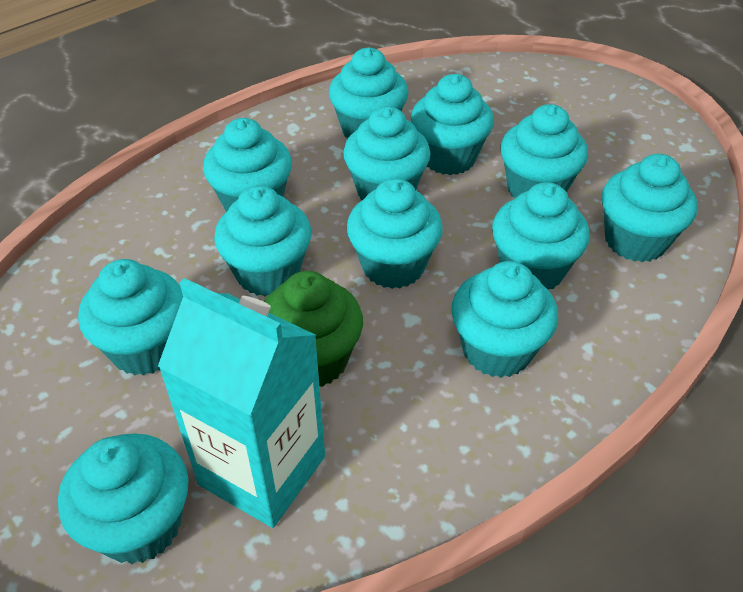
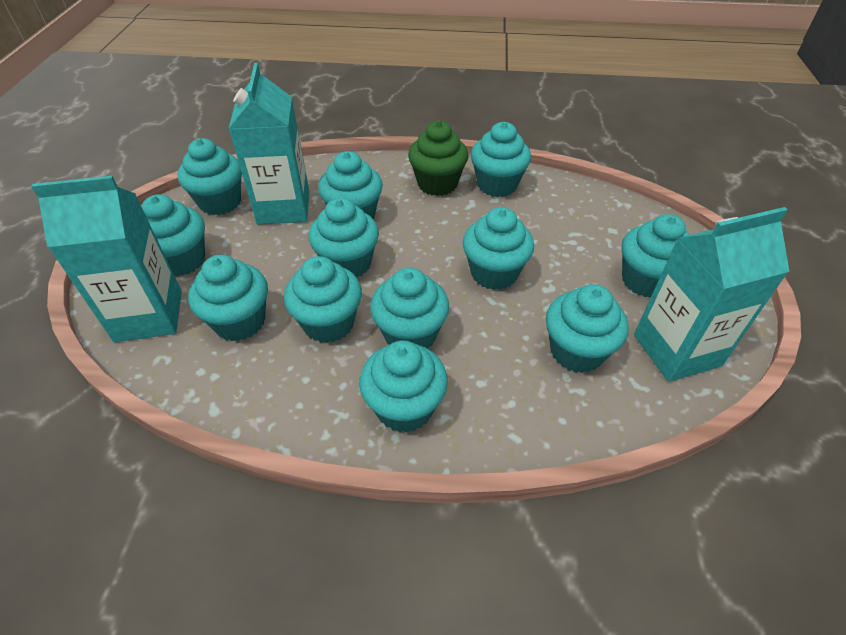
turquoise carton: [158,278,325,528] = 1 -> [31,176,182,342] [229,63,309,225] [634,207,789,382] = 3

